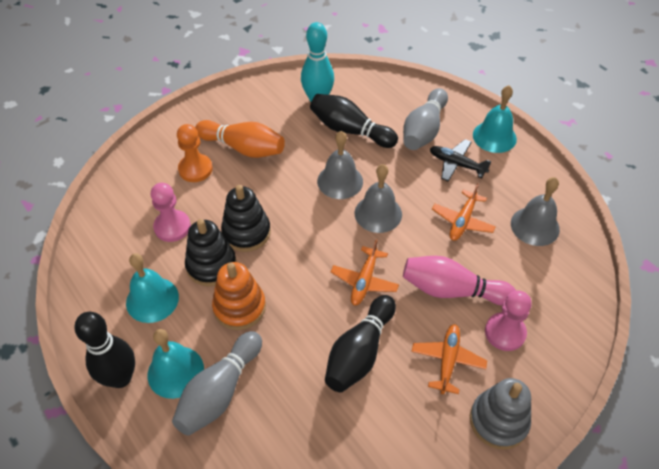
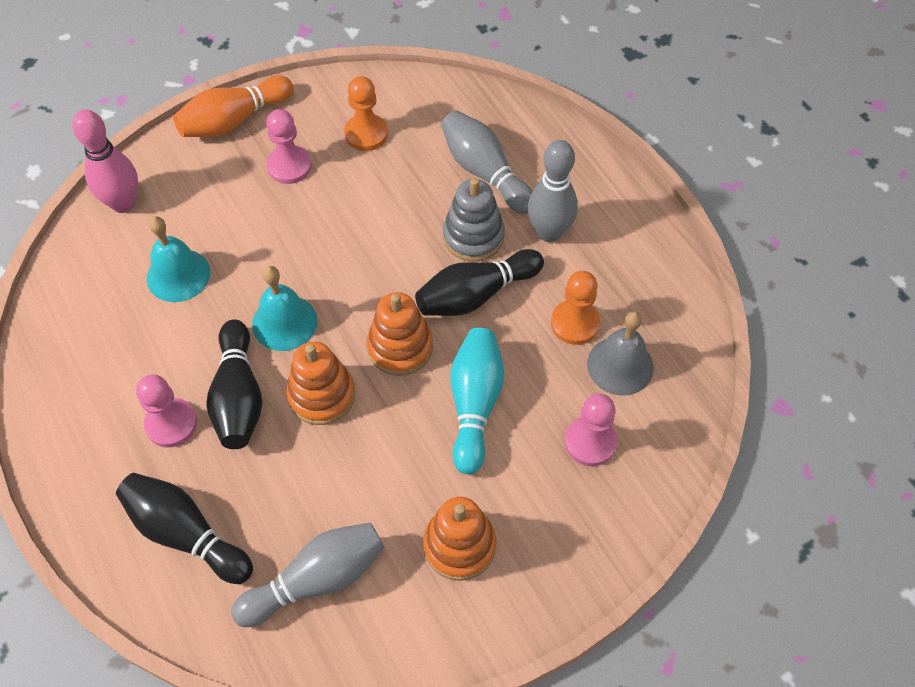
black plane: [430,139,492,182] = 1 -> none = 0
black stacking toy: [185,219,236,286] [221,185,271,252] = 2 -> none = 0
grey bell: [317,131,363,199] [355,164,402,233] [511,177,560,246] = 3 -> [587,311,654,396] = 1
grey bowling pin: [172,331,262,436] [403,88,448,150] = 2 -> [231,522,385,627] [441,110,533,214] [528,140,578,242] = 3
orange pawn: [177,124,213,182] = 1 -> [344,76,388,151] [551,271,600,345] = 2
orange plane: [331,239,399,305] [411,324,487,394] [432,183,496,241] = 3 -> none = 0
orange stacking toy: [212,262,266,330] = 1 -> [286,341,355,425] [367,292,433,376] [423,497,496,581] = 3
pink pawn: [151,183,191,242] [485,290,532,351] = 2 -> [136,374,197,448] [266,109,312,184] [565,393,617,466] = 3
turquoise bell: [126,253,179,323] [148,329,204,399] [473,85,517,153] = 3 -> [147,216,210,302] [252,266,317,351] = 2

